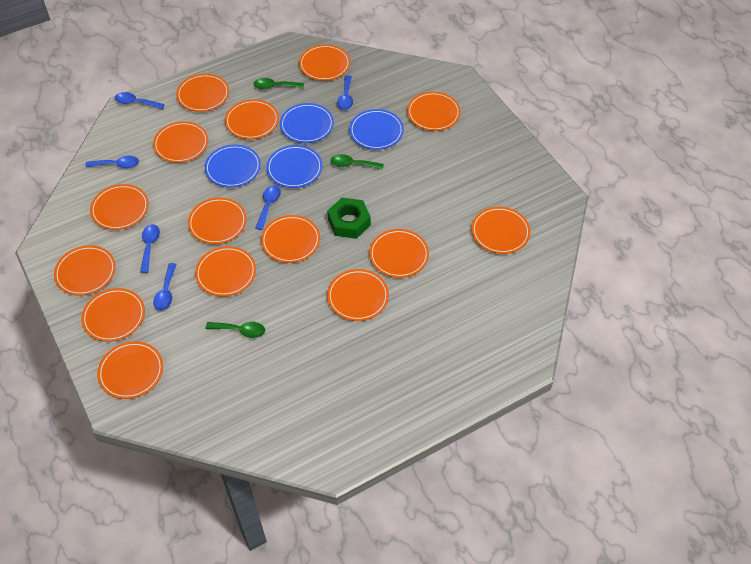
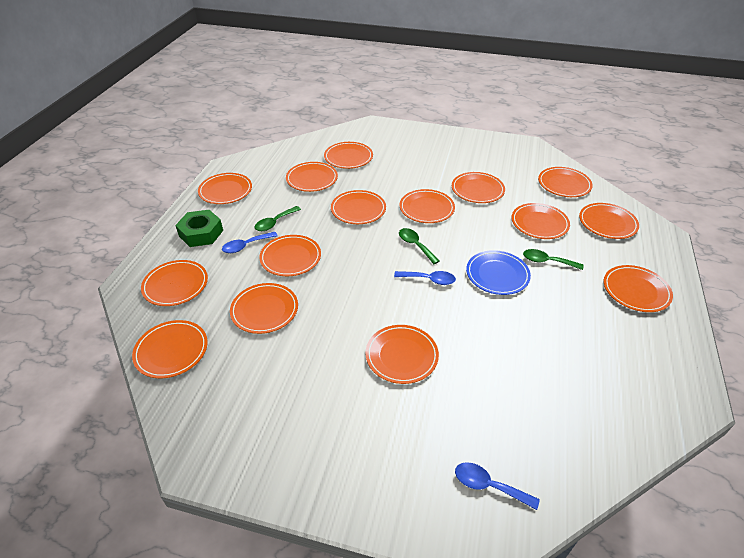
blue plate: [205,145,261,188] [266,145,322,188] [280,103,334,143] [349,109,404,150] = 4 -> [466,250,531,295] = 1
blue spoon: [85,156,139,169] [115,92,165,109] [140,224,160,273] [153,263,177,311] [255,185,281,230] [337,75,353,110] = 6 -> [222,232,278,253] [394,271,456,285] [455,462,540,510] = 3

